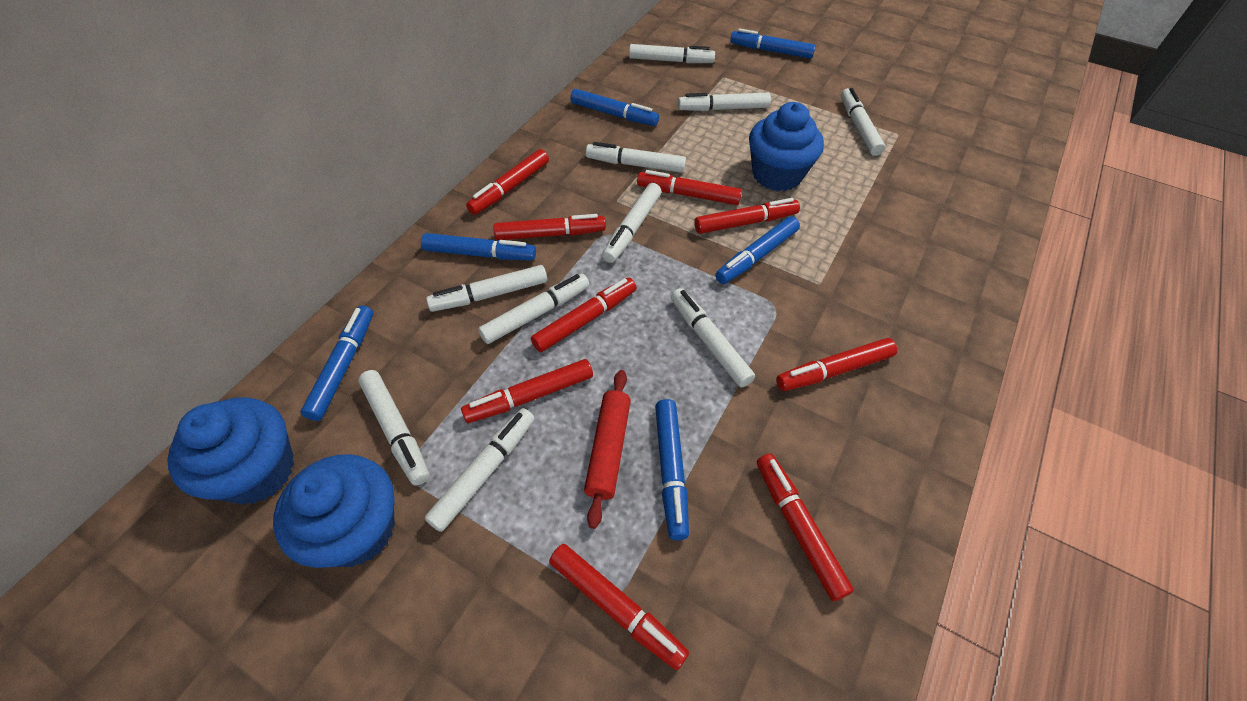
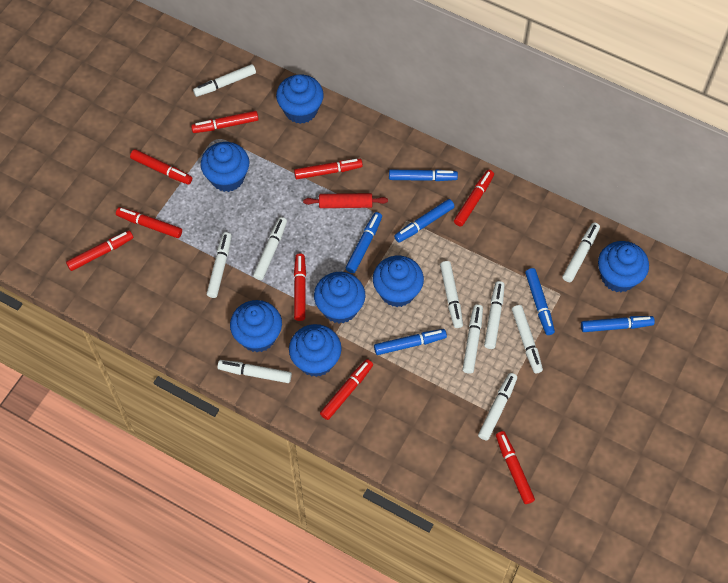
blue cupcake: [167,398,294,505] [273,454,395,568] [749,102,824,191] = 3 -> [201,142,249,192] [230,300,282,352] [276,74,324,124] [289,324,342,377] [314,272,365,323] [373,256,424,307] [598,241,649,292] = 7

